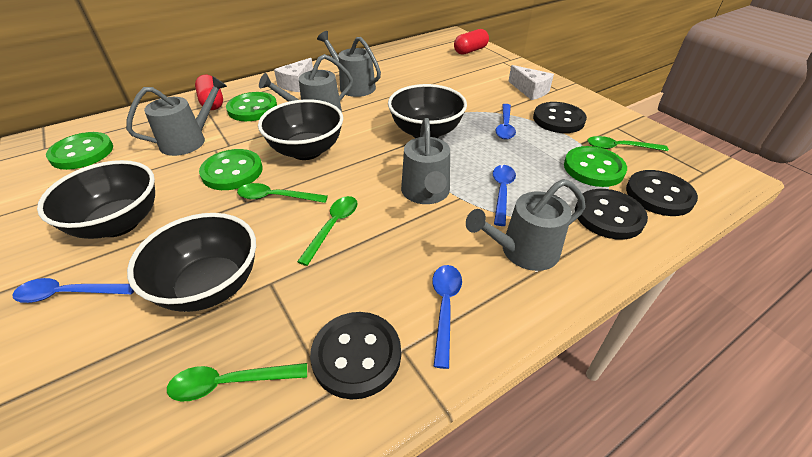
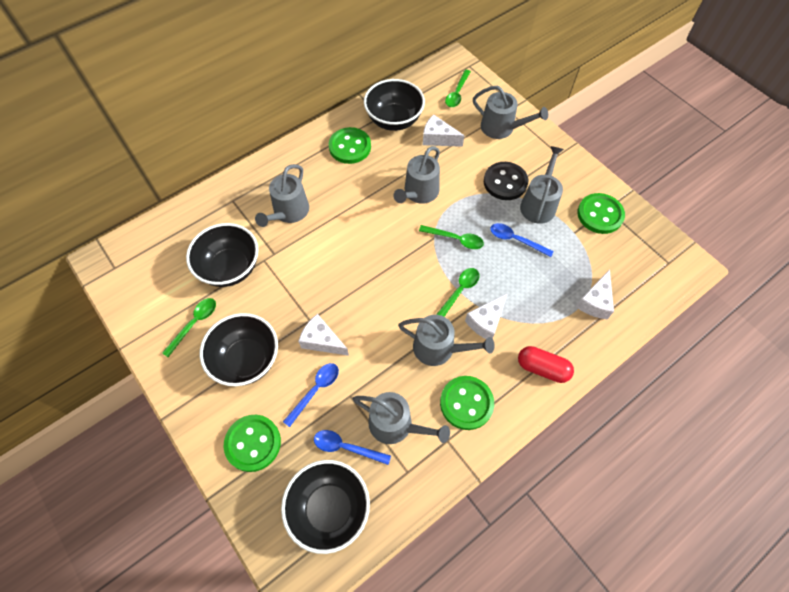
black button: [310,312,401,399] [533,102,587,133] [575,189,648,240] [626,170,698,216] = 4 -> [484,162,528,200] = 1
blue spoon: [12,278,134,303] [432,265,462,369] [493,165,516,226] [496,104,516,139] = 4 -> [283,363,339,427] [314,430,391,465] [490,223,554,257] = 3
grey watering can: [126,76,227,156] [259,54,353,112] [317,31,381,97] [401,118,450,204] [466,179,586,271] = 5 -> [255,164,309,227] [352,392,450,444] [394,146,440,204] [398,315,494,366] [473,86,548,139] [520,146,564,224] = 6
red capsule: [195,75,223,110] [454,29,489,55] = 2 -> [518,346,574,383] = 1
white cheese: [274,58,313,92] [508,65,554,100] = 2 -> [298,314,349,356] [423,115,464,147] [465,293,508,339] [576,269,614,319] = 4

